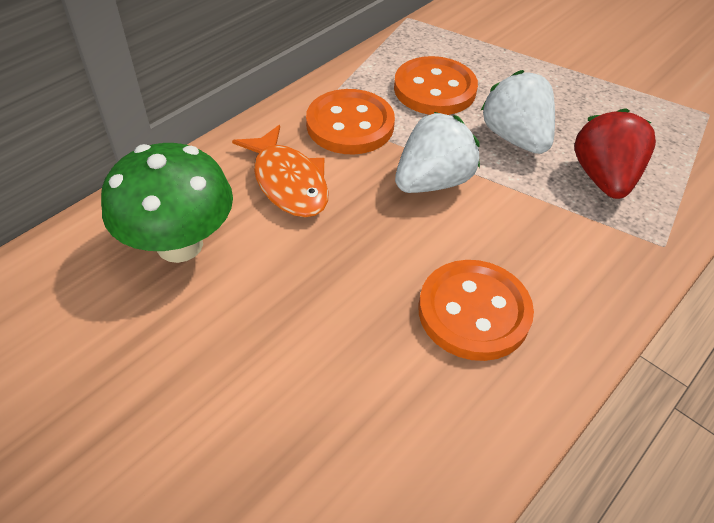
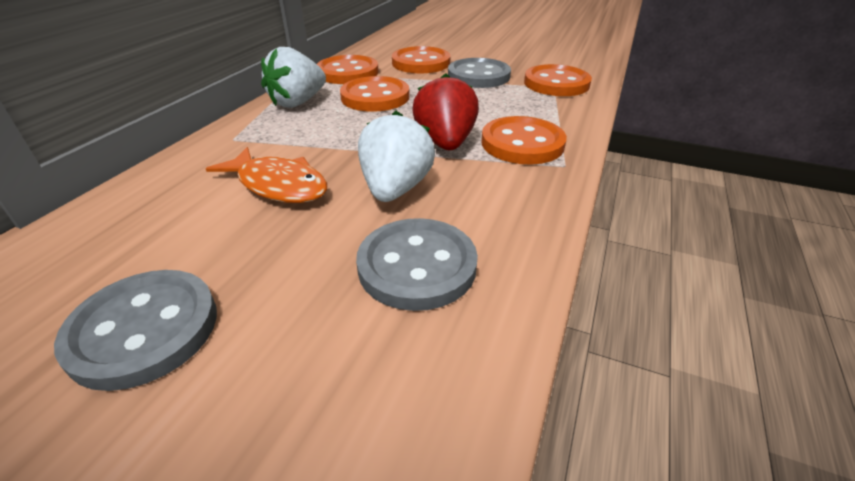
green mushroom: [101,143,233,263] = 1 -> none = 0
grey button: none = 0 -> [54,270,217,391] [356,218,478,311] [448,58,511,88] = 3
orange button: [306,89,395,154] [394,56,478,115] [419,260,534,361] = 3 -> [317,55,379,84] [340,76,410,112] [392,46,451,73] [481,116,567,164] [524,64,592,96] = 5

